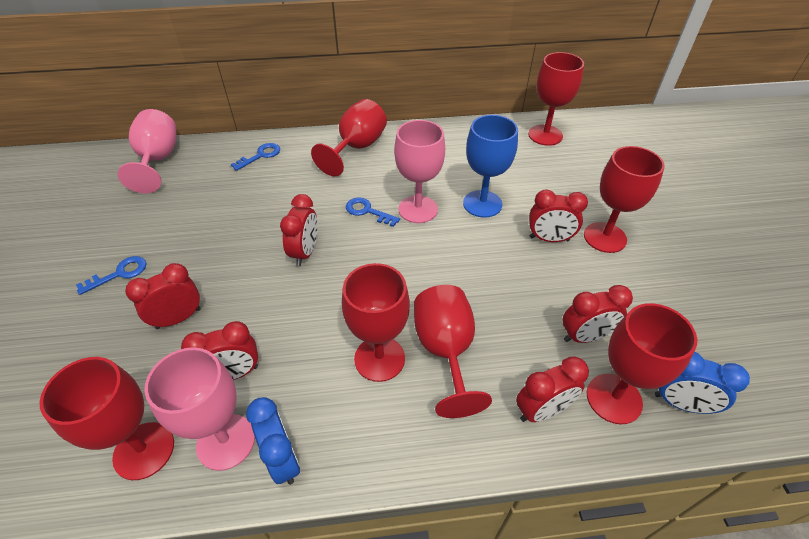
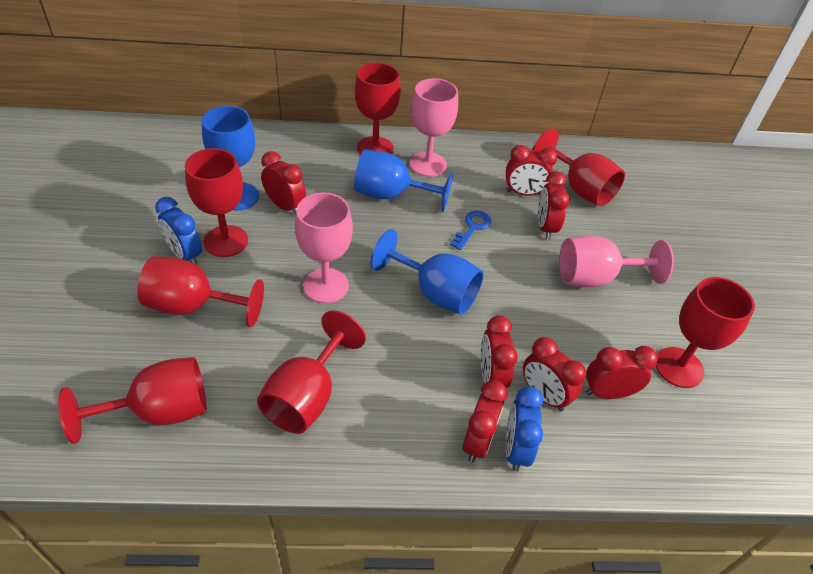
blue goblet: [463,115,518,218] = 1 -> [202,106,259,210] [354,149,454,212] [371,229,484,315] = 3
blue key: [76,256,146,295] [231,143,280,171] [346,197,400,227] = 3 -> [450,211,491,250] = 1
red clock: [125,263,201,329] [181,321,258,380] [280,194,318,266] [516,356,589,422] [529,189,588,242] [563,285,633,343] = 6 -> [261,151,306,214] [463,380,507,463] [481,315,518,388] [506,145,557,196] [523,337,586,411] [538,171,570,240] [586,346,658,399] = 7

